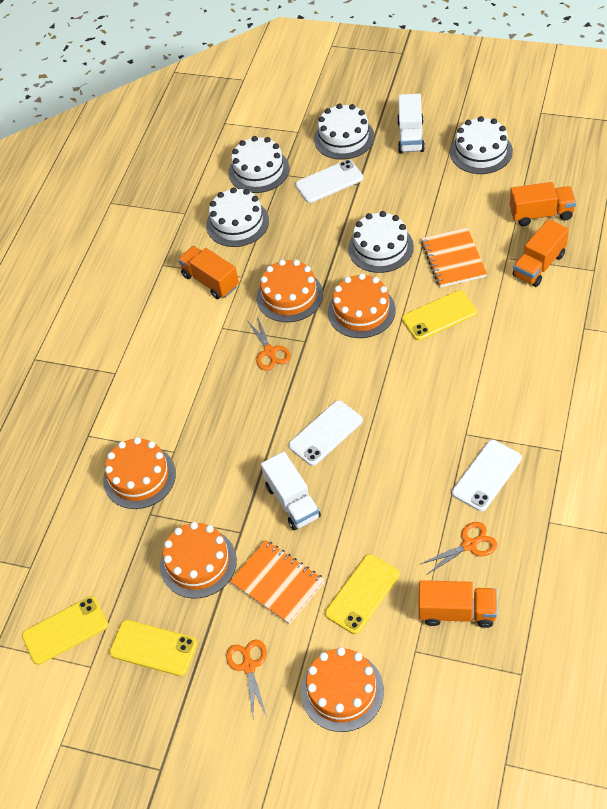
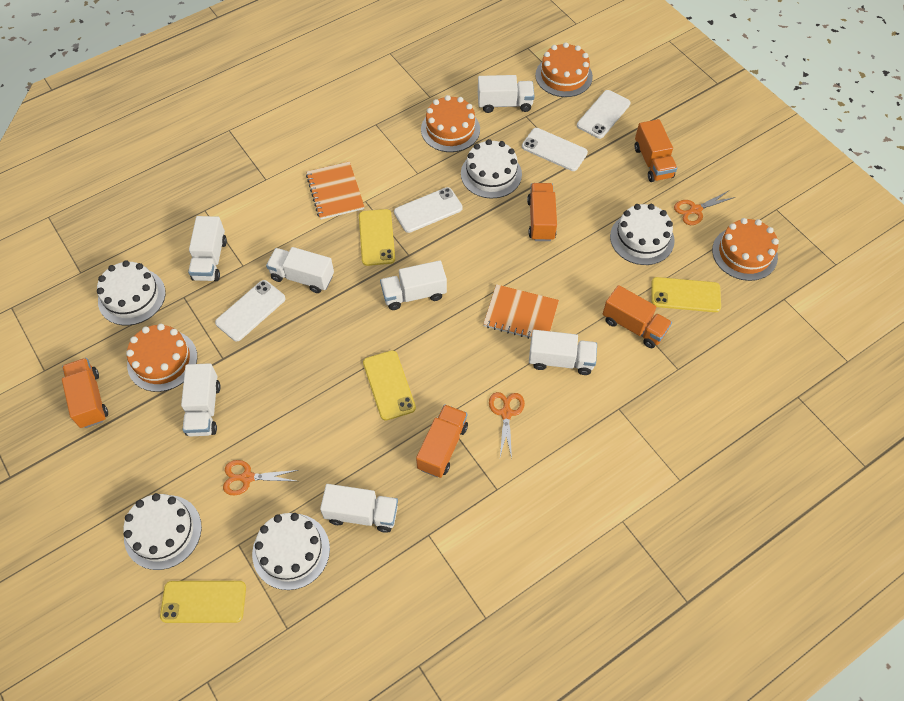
orange cake: [103,437,176,509] [160,522,237,599] [257,260,323,322] [301,647,384,732] [328,273,396,338] = 5 -> [126,324,197,392] [421,95,480,152] [535,42,593,97] [712,218,779,281] = 4
orange truck: [178,246,239,299] [418,580,497,628] [510,182,576,226] [513,219,569,287] = 4 -> [62,358,108,428] [416,404,468,478] [527,183,557,241] [603,285,672,348] [635,119,677,182] = 5
white phone: [289,400,363,466] [295,160,363,203] [452,440,522,511] = 3 -> [215,280,286,341] [394,187,463,233] [522,128,588,171] [577,90,631,139] = 4
white truck: [261,452,321,530] [397,94,425,153] = 2 -> [181,363,221,437] [188,216,227,281] [266,247,334,293] [320,484,398,533] [380,260,447,310] [478,75,535,113] [529,330,597,375] = 7

